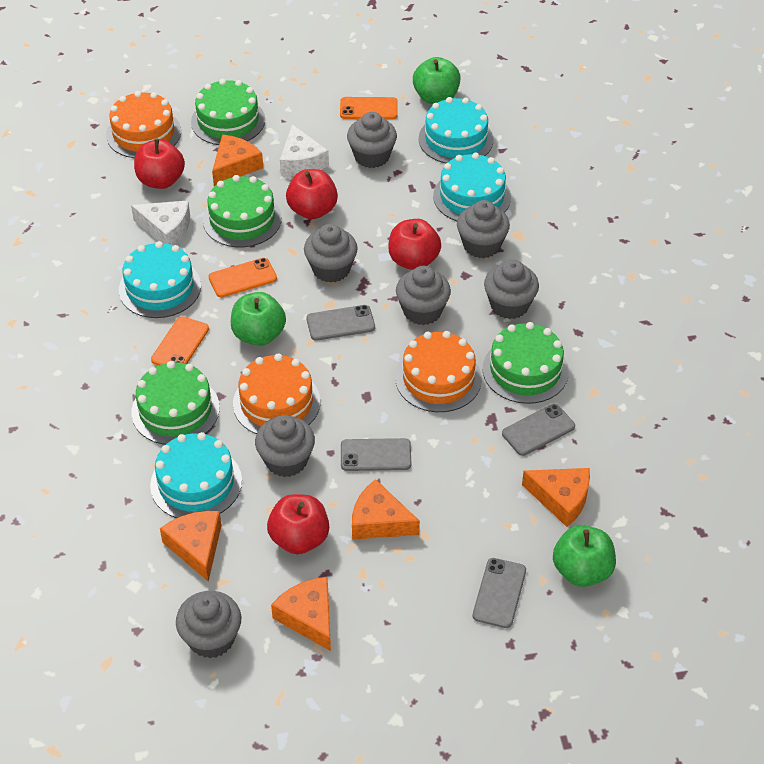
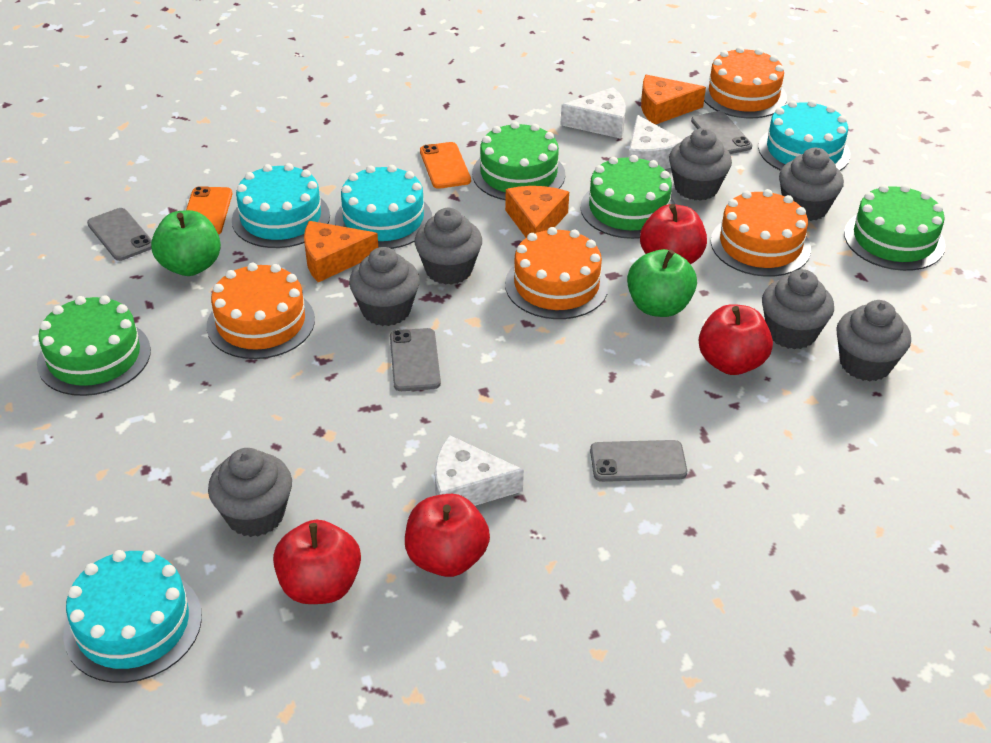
green apple: [231,292,286,346] [413,57,461,104] [553,525,616,587] = 3 -> [151,210,221,276] [627,249,697,317] = 2
orange cake: [106,91,181,158] [233,353,320,434] [395,331,482,412] = 3 -> [207,263,315,359] [505,227,609,319] [702,47,787,118] [711,189,811,277] = 4
orange cheese: [160,511,222,581] [212,135,263,186] [271,577,331,651] [352,479,420,540] [522,468,590,527] = 5 -> [304,221,378,282] [505,186,569,238] [641,75,706,125] = 3
orange phone: [151,316,209,366] [209,258,277,297] [340,97,398,119] = 3 -> [186,186,232,235] [420,142,471,189] = 2
white cheese: [131,200,190,245] [280,124,329,176] = 2 -> [435,435,524,506] [560,87,626,139] [628,115,682,169] = 3

